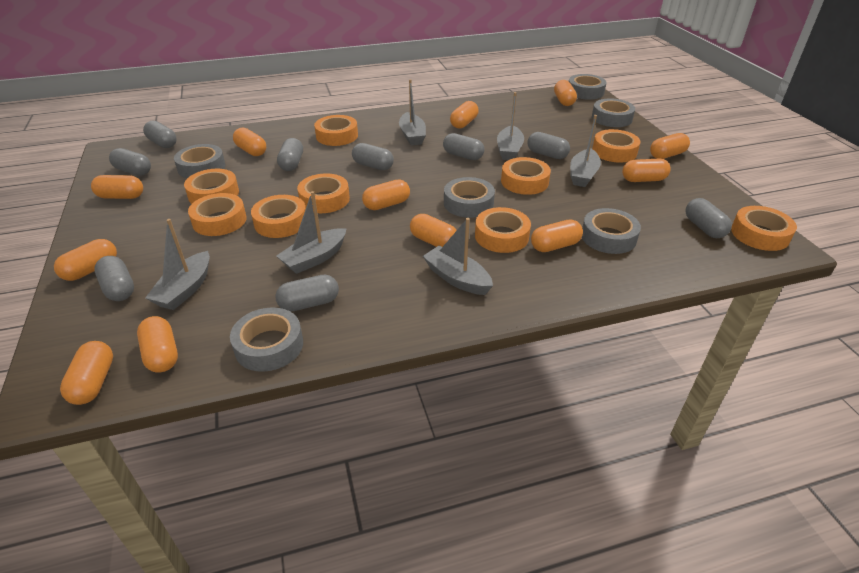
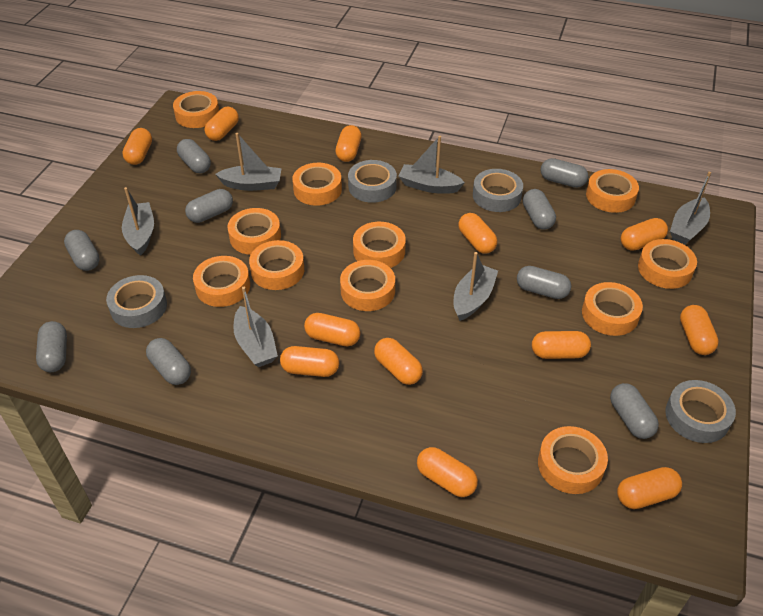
grey tape: [174,144,226,178] [230,307,303,372] [444,177,495,218] [569,74,607,100] [582,208,641,254] [592,98,635,127] = 6 -> [106,275,167,328] [348,160,397,203] [473,169,523,212] [665,380,736,443] = 4
orange tape: [184,169,239,204] [188,193,246,236] [251,195,306,238] [297,173,350,213] [314,115,358,146] [475,207,531,253] [501,157,551,195] [592,129,640,163] [731,206,797,251] = 9 -> [173,91,219,128] [193,256,250,307] [227,208,281,255] [249,240,304,290] [292,163,342,206] [340,260,395,311] [353,222,406,268] [538,426,608,494] [582,282,643,336] [586,169,639,213] [638,239,697,289] = 11

